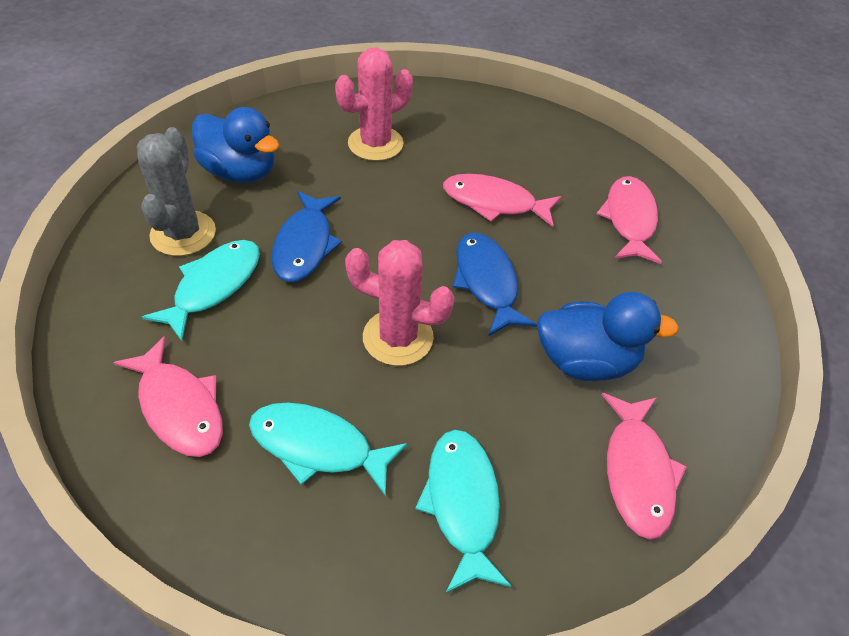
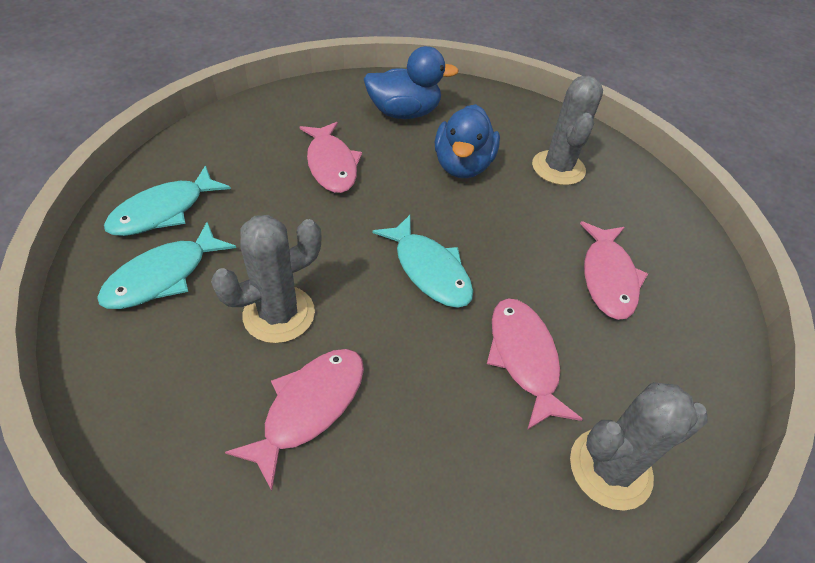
blue fish: [272,191,342,282] [452,232,537,336] = 2 -> none = 0
grey cactus: [137,127,216,256] = 1 -> [211,215,322,343] [532,76,603,185] [570,382,707,511] = 3
pink cactus: [335,47,413,161] [345,240,455,366] = 2 -> none = 0

